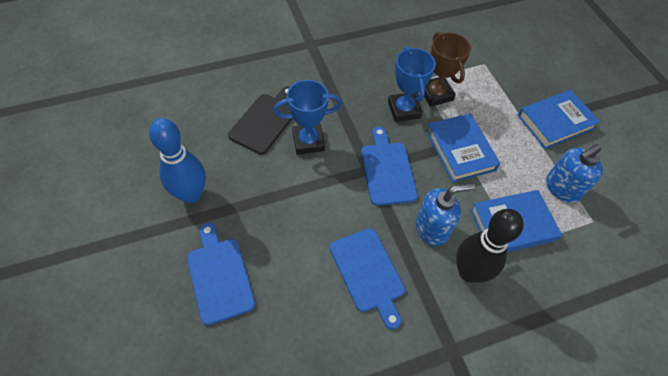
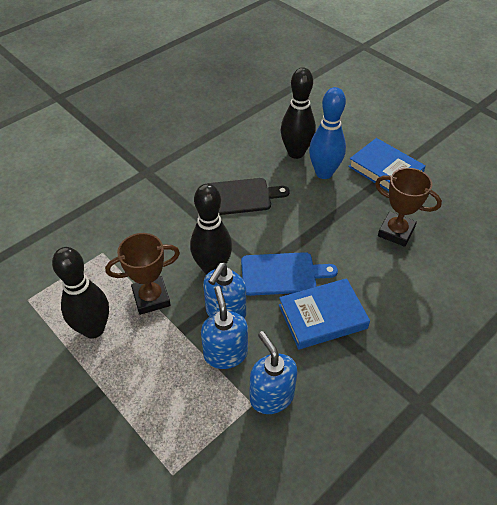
black bowling pin: [456,209,524,283] = 1 -> [52,247,109,339] [190,184,232,275] [281,67,316,159] = 3
blue book: [426,113,500,182] [470,190,562,252] [518,90,600,149] = 3 -> [279,278,370,349] [348,138,426,191] = 2
blue cutting board: [187,223,255,325] [330,228,405,330] [361,127,418,206] = 3 -> [241,252,338,296] = 1
blue soap dispenser: [416,183,475,246] [546,144,603,203] = 2 -> [201,286,248,369] [203,263,246,318] [250,331,298,414] = 3
blue trophy: [273,80,342,155] [388,47,436,122] = 2 -> none = 0
brown trophy: [424,32,471,107] = 1 -> [105,233,180,315] [375,168,442,247] = 2

